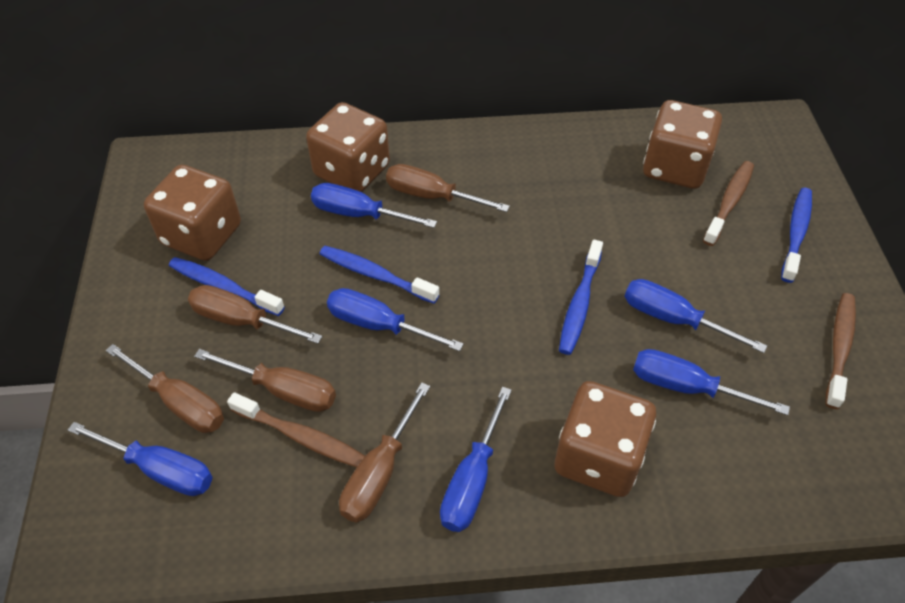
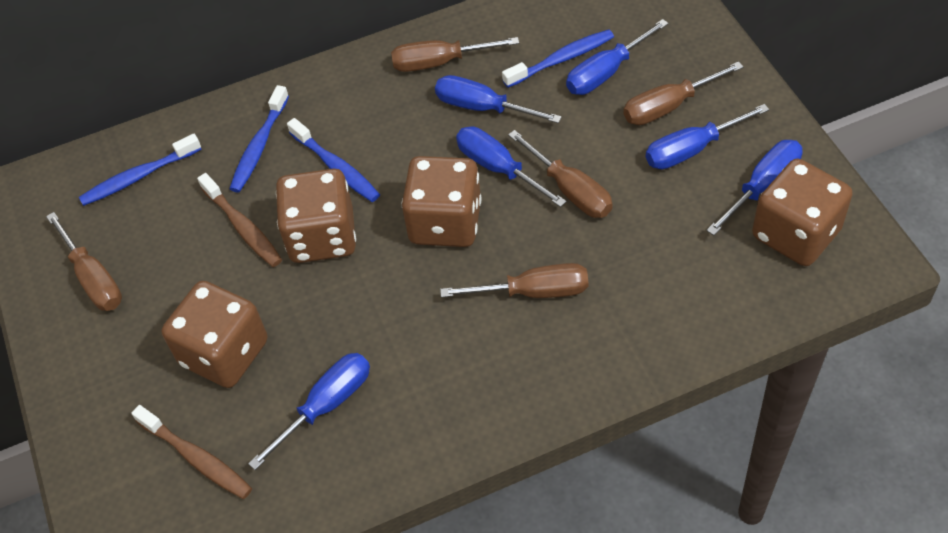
brown toothbrush: [227,392,365,467] [703,161,754,246] [826,293,856,409] = 3 -> [131,405,252,499] [197,173,282,267] = 2

